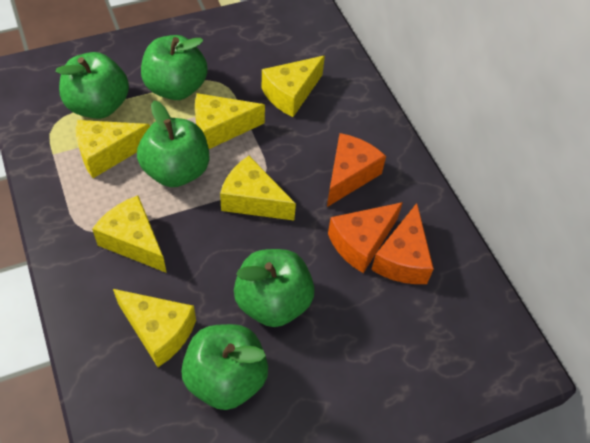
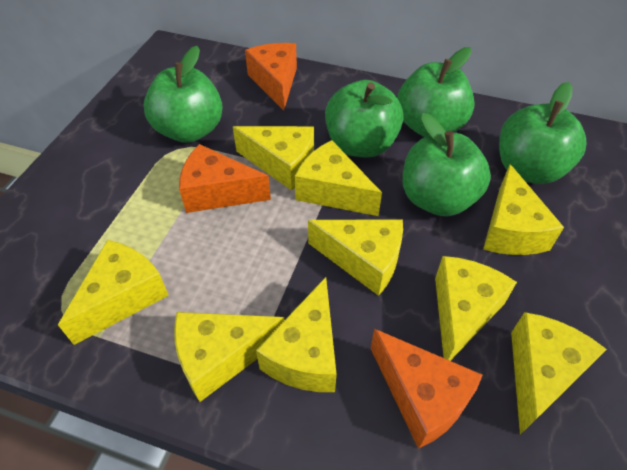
yellow cheese: [76,120,150,178] [92,196,167,273] [113,289,196,367] [195,93,265,149] [220,156,296,221] [262,56,325,117] = 6 -> [58,240,169,345] [174,312,284,402] [233,126,314,191] [256,277,337,392] [295,140,382,216] [308,219,403,296] [435,256,517,361] [483,164,564,255] [511,312,607,435] = 9

